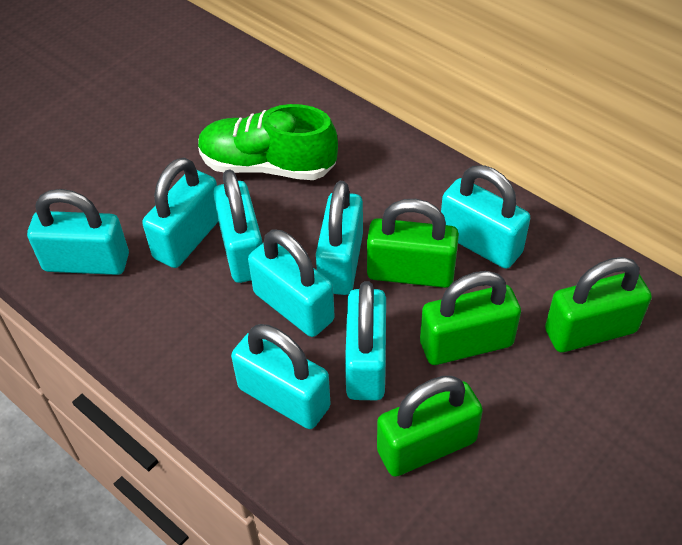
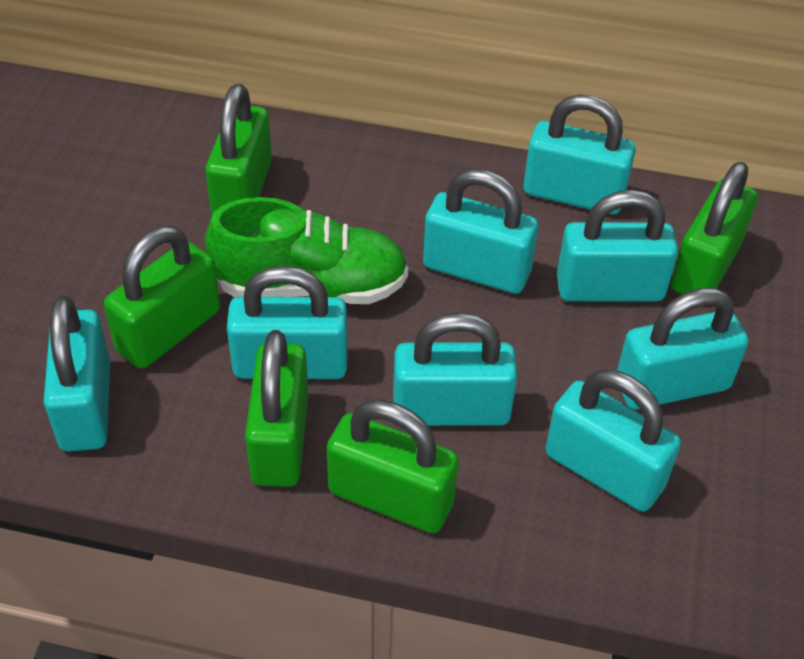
green padlock: [367,199,459,288] [377,376,483,477] [420,271,521,365] [545,257,652,352] = 4 -> [104,226,220,369] [205,84,272,215] [245,330,308,487] [327,400,459,533] [671,162,758,294] = 5

